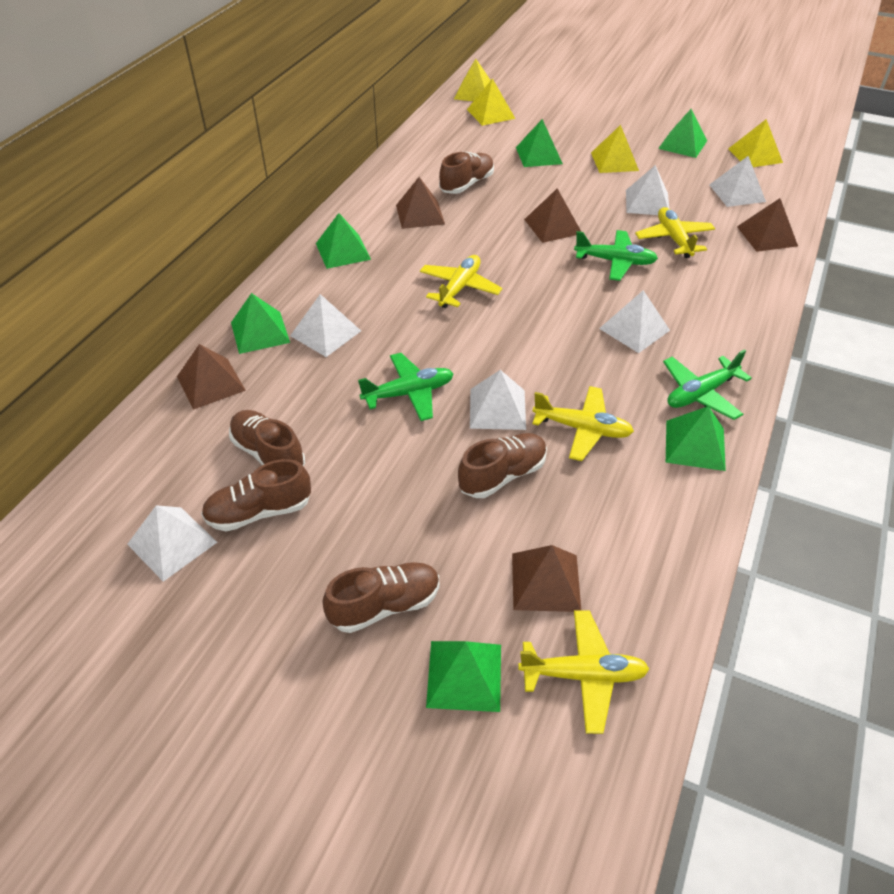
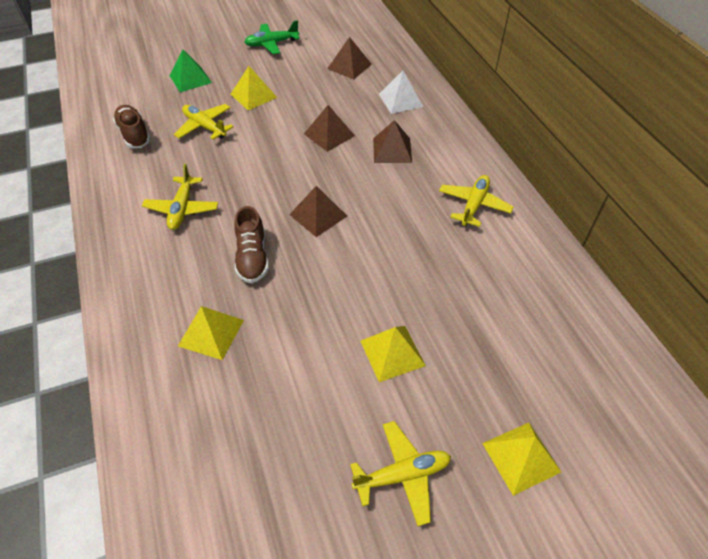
brown pyramid: [177,344,246,410] [396,177,445,229] [512,545,581,612] [524,188,581,243] [737,198,798,252] = 5 -> [289,186,347,237] [304,105,355,152] [327,37,372,79] [373,120,412,163] = 4
brown shoe: [201,459,311,531] [229,410,305,466] [322,562,439,633] [439,152,494,194] [458,433,547,498] = 5 -> [113,105,151,148] [234,206,269,283] = 2
green plane: [358,353,454,421] [574,230,658,281] [663,349,752,420] = 3 -> [244,20,300,54] = 1
green pyramid: [231,293,290,354] [316,213,371,269] [426,641,501,712] [516,119,563,167] [658,109,707,158] [666,406,726,471] = 6 -> [169,50,212,93] = 1
white pyramid: [127,505,217,582] [290,294,361,357] [470,370,526,430] [599,290,670,353] [626,165,669,215] [709,156,766,207] = 6 -> [379,71,423,114] = 1

